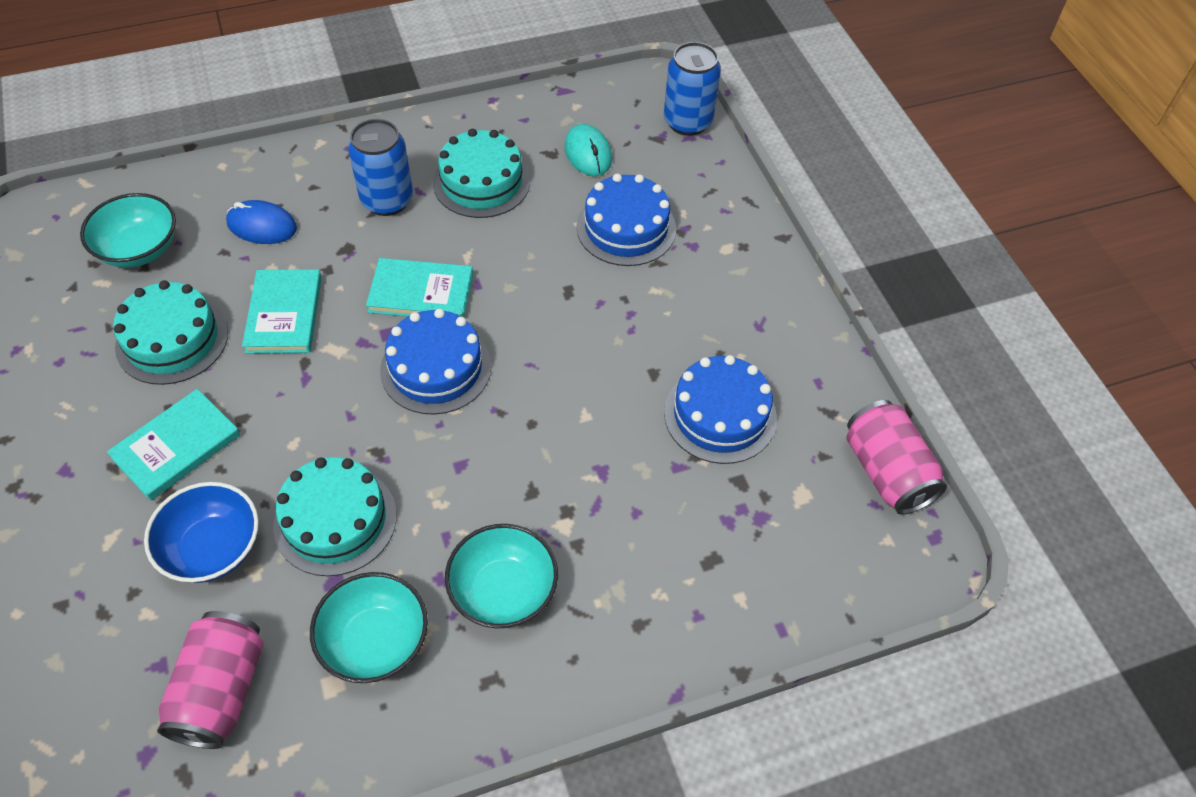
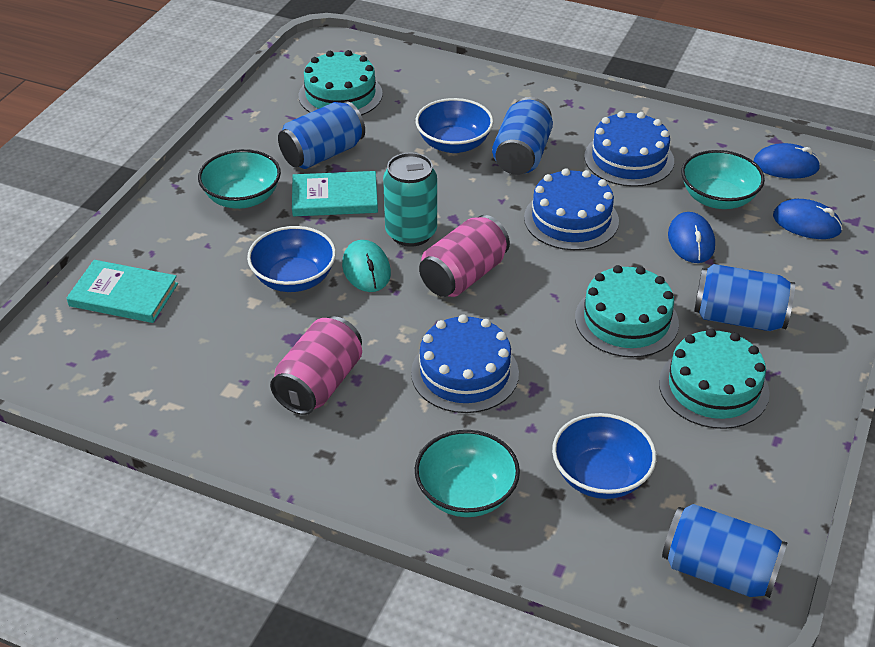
blue bowl: [144,482,259,583] = 1 -> [247,226,336,292] [416,98,494,153] [552,413,656,499] = 3
blue can: [348,119,413,216] [664,42,721,136] = 2 -> [278,101,365,169] [492,97,553,175] [662,504,788,598] [694,264,795,331] = 4
blue mouse: [226,200,297,244] = 1 -> [668,212,715,263] [753,143,821,179] [773,199,843,239] = 3
turquoise book: [107,389,240,501] [242,269,322,354] [366,258,473,317] = 3 -> [67,260,178,323] [292,171,378,216] = 2
turquoise can: none = 0 -> [383,153,437,247] = 1

